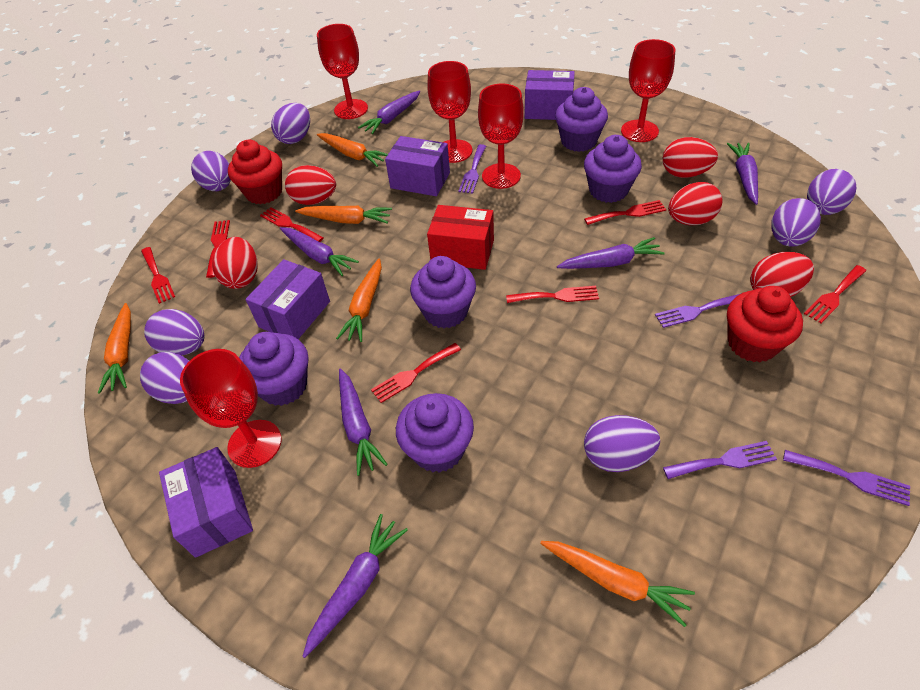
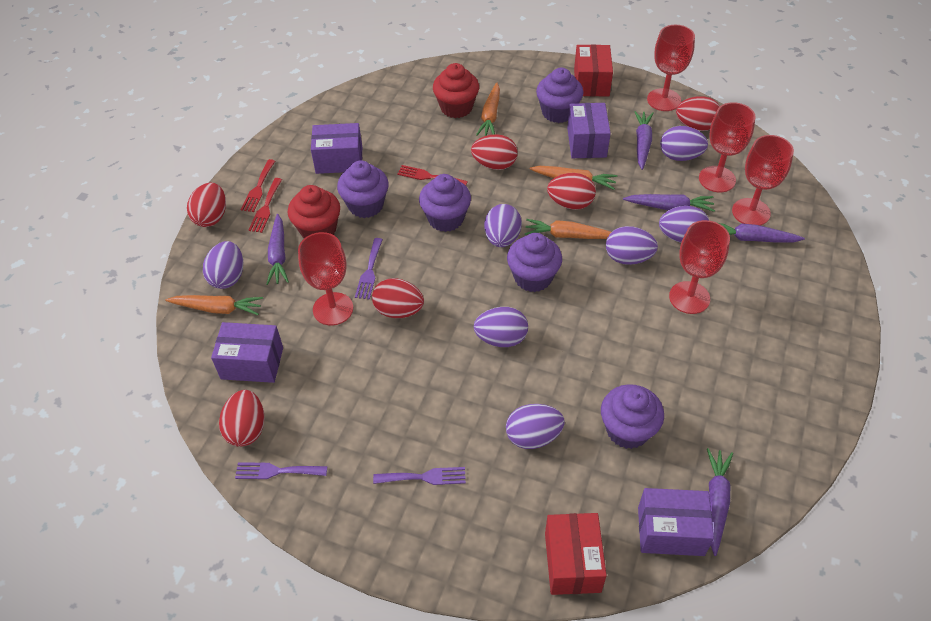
orange carrot: [98,303,131,394] [295,206,392,224] [317,133,388,167] [336,259,382,342] [540,541,695,627] = 5 -> [166,295,263,315] [476,83,500,136] [525,219,611,239] [530,166,617,190] = 4
purple carrot: [280,227,359,276] [302,514,408,658] [339,368,388,476] [358,91,420,134] [557,237,665,269] [727,143,758,205] = 6 -> [266,214,289,285] [623,194,715,212] [634,111,654,170] [707,448,733,556] [719,223,805,243] = 5
purple fork: [459,144,486,194] [655,294,740,328] [663,441,777,479] [783,450,910,506] = 4 -> [235,462,327,479] [355,238,383,299] [373,467,466,485] = 3
red box: [427,205,494,270] = 1 -> [545,513,607,595] [574,45,613,96] = 2
red egg: [212,237,258,289] [285,165,336,205] [663,137,718,178] [668,182,722,225] [750,252,814,297] = 5 -> [187,183,226,227] [219,390,265,447] [372,278,424,318] [471,134,517,170] [547,173,596,210] [676,96,720,131] = 6
red fork: [141,247,175,304] [206,220,230,278] [260,207,323,242] [371,343,461,403] [506,286,599,303] [584,200,666,225] [804,265,866,323] = 7 -> [240,159,275,212] [249,178,282,233] [397,165,468,185] = 3

